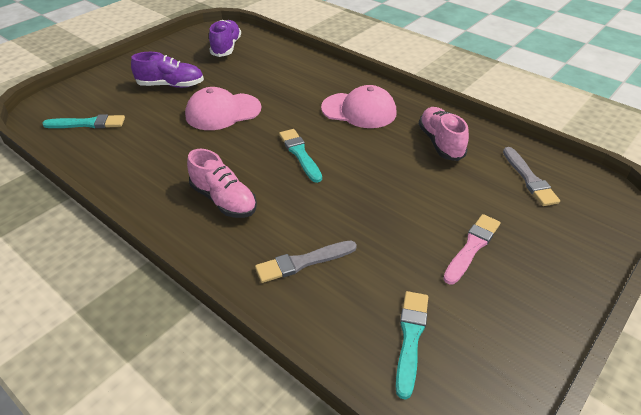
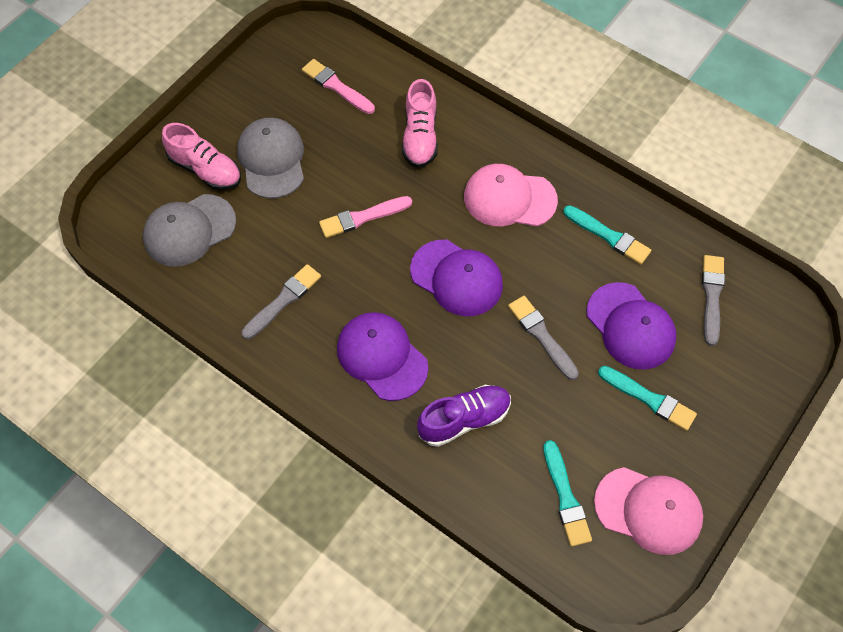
grey brush: [255,241,357,283] [503,147,560,206] = 2 -> [242,264,321,339] [508,296,579,380] [702,255,725,346] = 3
grey cap: none = 0 -> [143,194,236,267] [237,118,304,199] = 2
pink brush: [443,214,500,285] = 1 -> [302,59,375,114] [319,196,412,238] = 2
purple cap: none = 0 -> [337,312,428,401] [410,240,503,316] [586,282,676,370] = 3
purple shoe: [131,52,204,88] [209,20,241,57] = 2 -> [417,385,511,447] = 1

